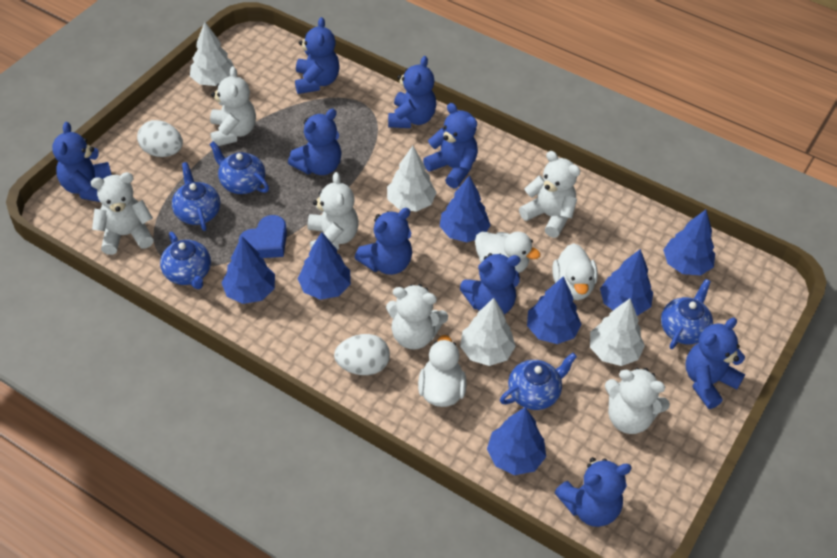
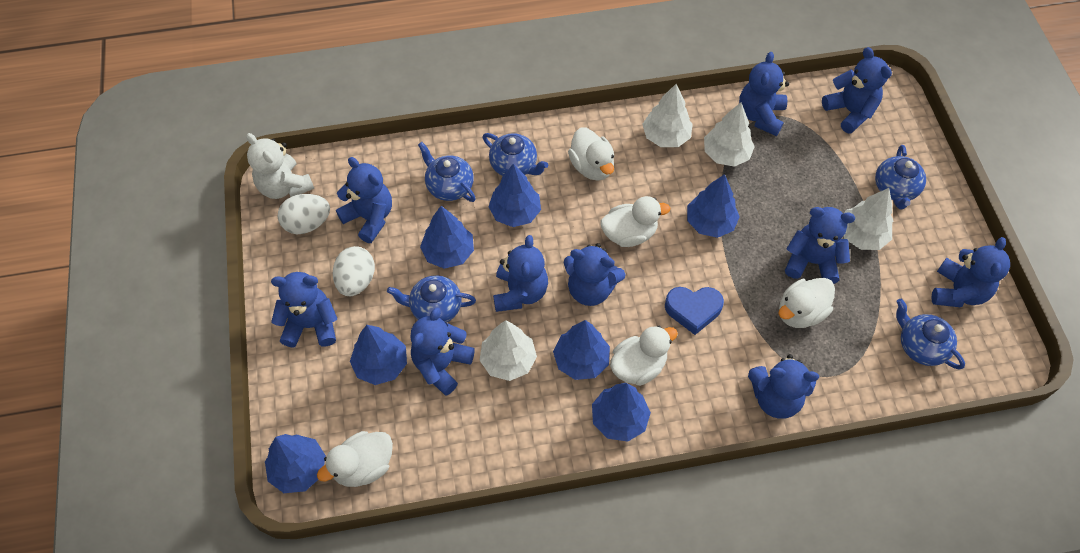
blue teddy bear: [52,122,112,202] [288,109,342,175] [295,17,340,94] [354,208,412,275] [388,56,436,128] [423,103,478,188] [460,253,520,315] [554,457,632,527] [686,318,745,409] = 9 -> [271,272,338,348] [336,157,392,243] [410,307,475,396] [493,235,548,312] [564,243,626,306] [739,52,789,136] [748,354,819,419] [785,207,855,284] [822,47,892,134] [931,237,1010,307] = 10
white duck: [418,335,466,407] [475,231,540,273] [553,243,598,300] = 3 -> [317,431,393,487] [568,127,614,181] [601,196,670,247] [610,326,678,386] [778,278,835,328] = 5
white teddy bear: [91,172,154,255] [210,66,256,146] [308,172,358,250] [386,284,448,349] [519,151,580,238] [605,368,670,434] = 6 -> [246,133,314,199] = 1

